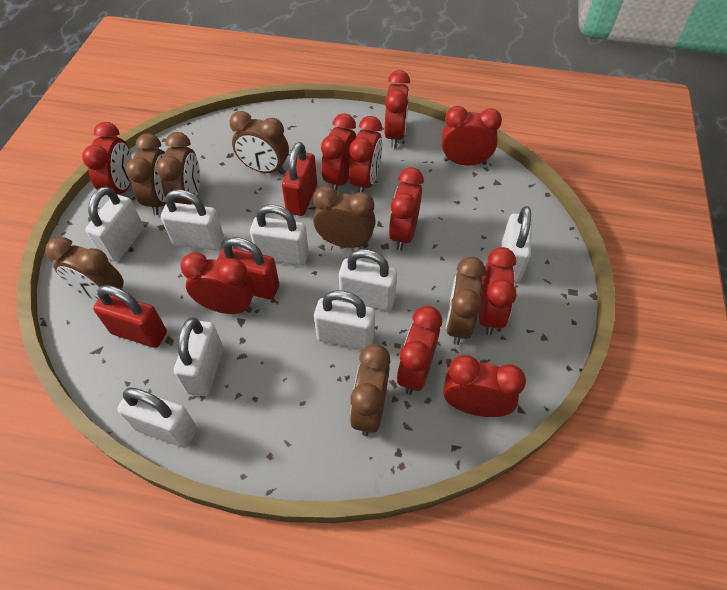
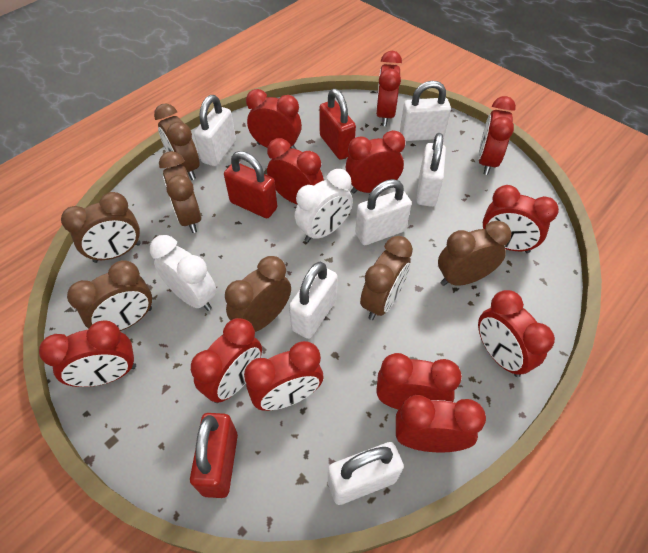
red clock: [82,122,132,195] [180,253,255,314] [321,113,356,191] [349,116,382,192] [385,70,410,148] [389,167,424,251] [397,306,442,395] [442,106,502,165] [443,355,526,417] [478,247,517,335] = 10 -> [39,320,136,387] [191,318,262,403] [244,341,323,411] [246,89,302,149] [267,138,324,204] [346,130,405,194] [376,51,402,126] [376,353,462,410] [396,395,486,452] [478,96,516,175] [478,290,555,377] [483,185,559,253] = 12
white clock: none = 0 -> [150,235,216,311] [295,169,353,242] = 2
white padlock: [85,186,144,262] [117,388,197,448] [161,190,224,251] [174,318,223,396] [250,205,309,266] [314,290,375,350] [339,249,397,311] [501,206,532,282] = 8 -> [194,95,236,166] [289,262,338,339] [328,442,404,505] [355,179,412,245] [400,81,451,141] [416,133,446,207] = 6

